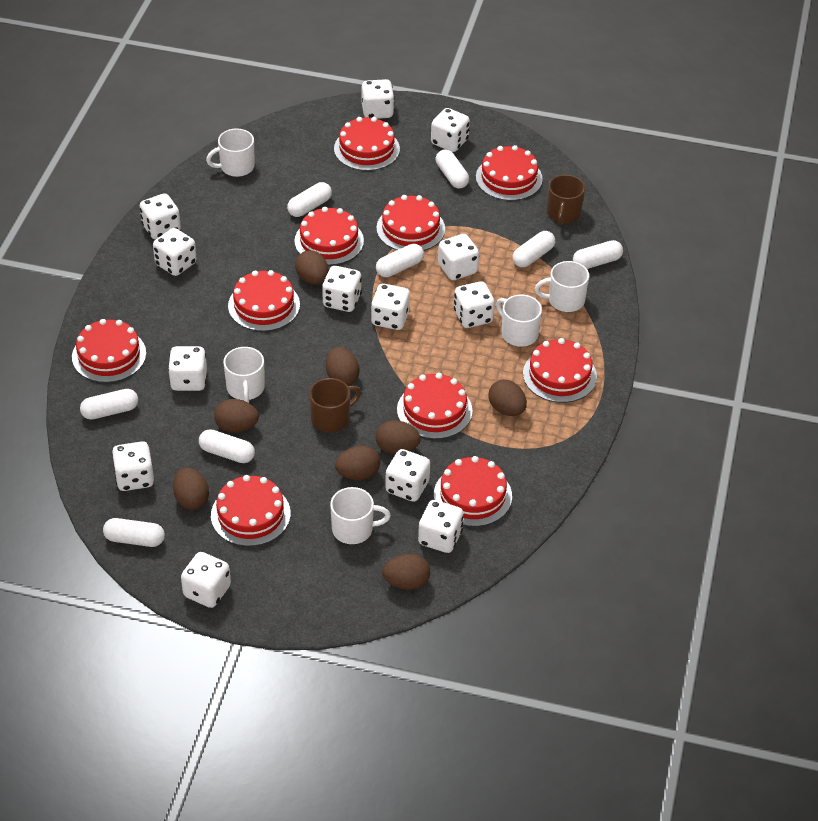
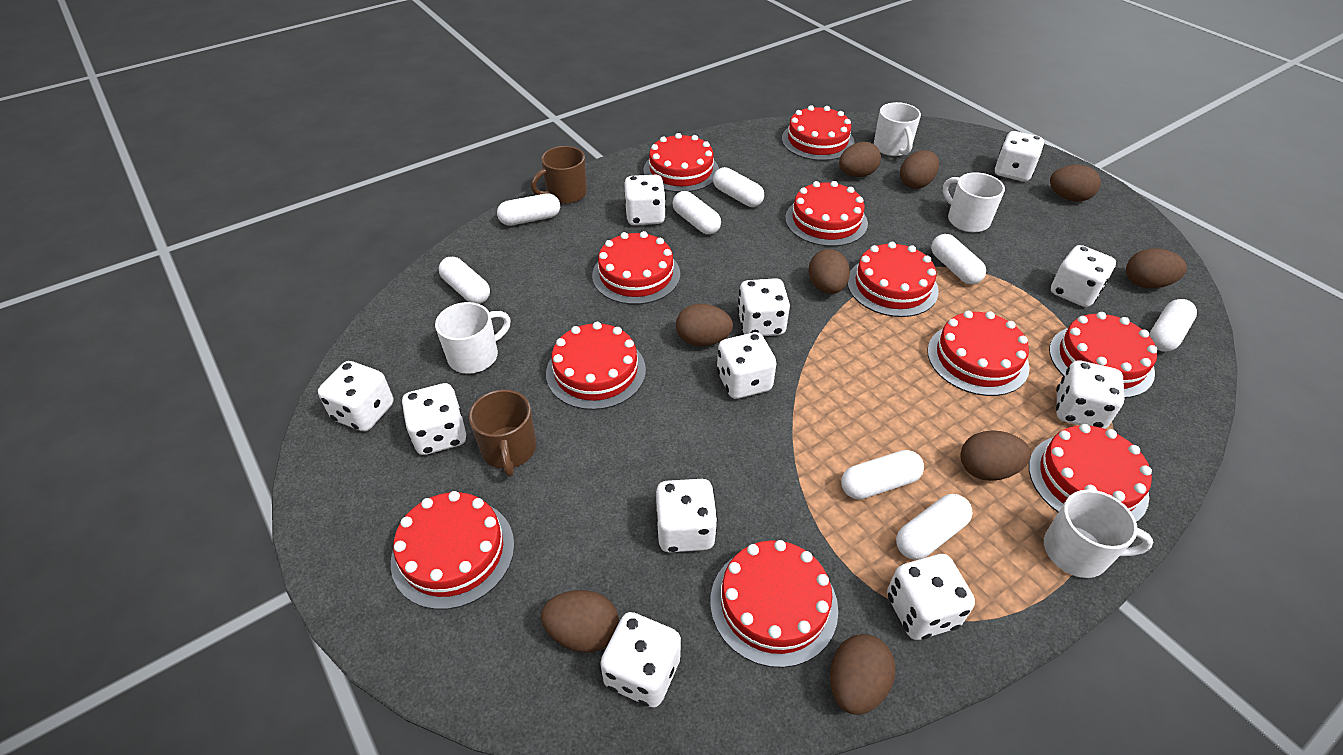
brown egg: [173,467,209,510] [214,399,259,433] [295,250,329,285] [326,347,360,386] [335,446,380,480] [376,420,421,454] [382,554,430,590] [488,380,527,416] = 8 -> [541,590,619,653] [676,304,733,346] [809,249,850,294] [830,634,895,715] [839,142,881,177] [900,150,939,189] [960,430,1031,481] [1050,165,1101,202] [1126,249,1187,288] = 9
red cake: [72,319,146,383] [211,475,290,546] [228,270,300,331] [294,207,364,265] [334,117,400,171] [376,195,445,251] [397,373,472,439] [434,456,512,527] [476,145,543,201] [523,338,597,403] = 10 -> [391,491,514,610] [546,322,646,410] [592,231,680,305] [643,133,719,192] [710,540,838,668] [782,105,855,161] [785,181,868,247] [847,242,939,317] [927,311,1030,396] [1029,424,1152,522] [1049,312,1158,398] = 11
white dice: [112,441,154,491] [140,193,181,240] [153,228,197,276] [168,346,207,391] [181,552,231,608] [322,266,362,312] [362,79,394,119] [371,284,410,330] [385,449,430,502] [418,500,464,553] [431,108,470,152] [438,234,479,280] [454,281,495,328] = 13 -> [318,361,394,431] [401,383,466,455] [600,612,681,708] [624,175,666,225] [656,479,718,553] [717,332,776,399] [737,278,790,336] [887,554,975,640] [994,131,1044,182] [1051,245,1116,307] [1056,360,1124,429] = 11
white mug: [206,129,255,177] [223,347,265,403] [330,487,391,544] [496,294,542,347] [534,261,589,312] = 5 -> [435,302,511,374] [874,102,921,156] [943,172,1005,232] [1044,490,1153,578] = 4

